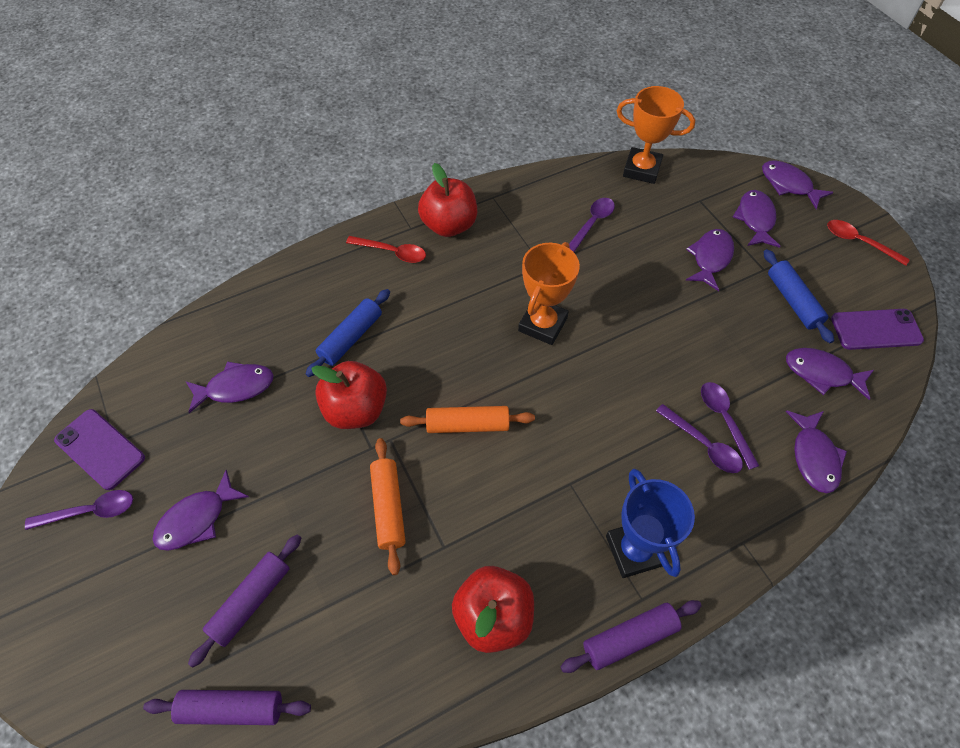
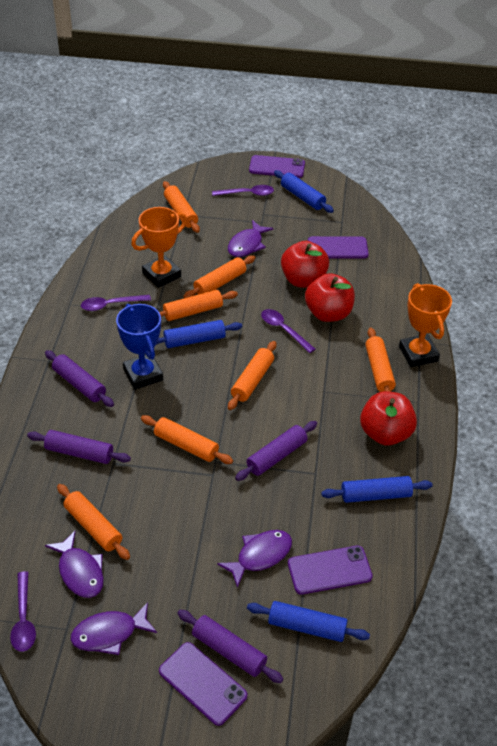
blue rolling pin: [306,289,390,377] [764,249,834,343] = 2 -> [156,320,242,348] [247,601,370,642] [274,170,334,213] [321,476,433,503] = 4
orange rolling pin: [370,438,406,575] [400,406,535,433] = 2 -> [57,484,130,560] [141,415,233,464] [159,290,238,321] [163,181,200,233] [183,255,256,298] [228,341,276,410] [365,328,396,392] = 7
purple fish: [152,470,249,551] [185,361,274,413] [686,229,734,291] [733,190,780,248] [762,160,833,209] [786,348,874,400] [786,410,847,493] = 7 -> [45,531,104,598] [71,602,157,655] [217,530,292,588] [228,220,274,257] = 4
purple phone: [54,409,145,490] [831,309,924,350] = 2 -> [159,642,247,726] [249,155,305,178] [288,546,373,595] [308,236,369,259] = 4
purple rolling pin: [143,690,311,725] [188,534,301,668] [560,600,702,673] = 3 -> [27,430,131,464] [45,350,114,407] [177,610,283,683] [235,421,317,481] = 4
red spoon: [346,236,426,263] [827,220,910,266] = 2 -> none = 0

